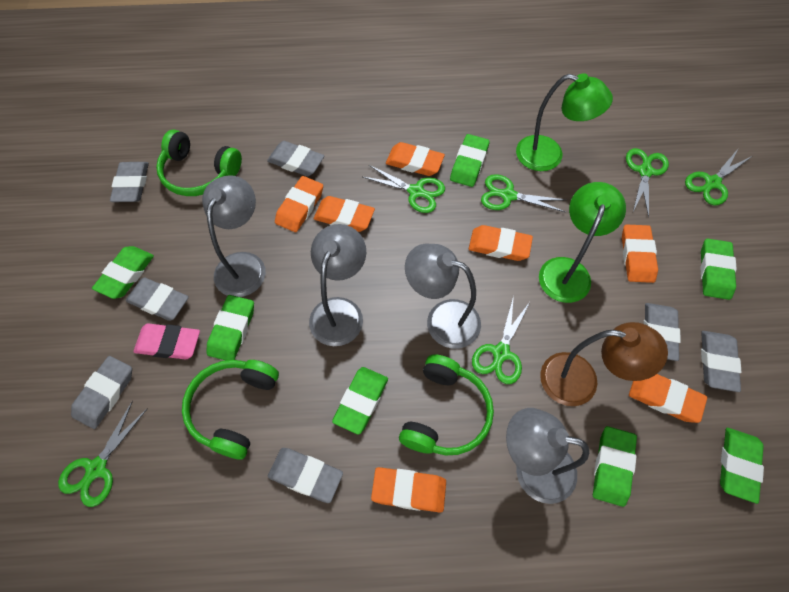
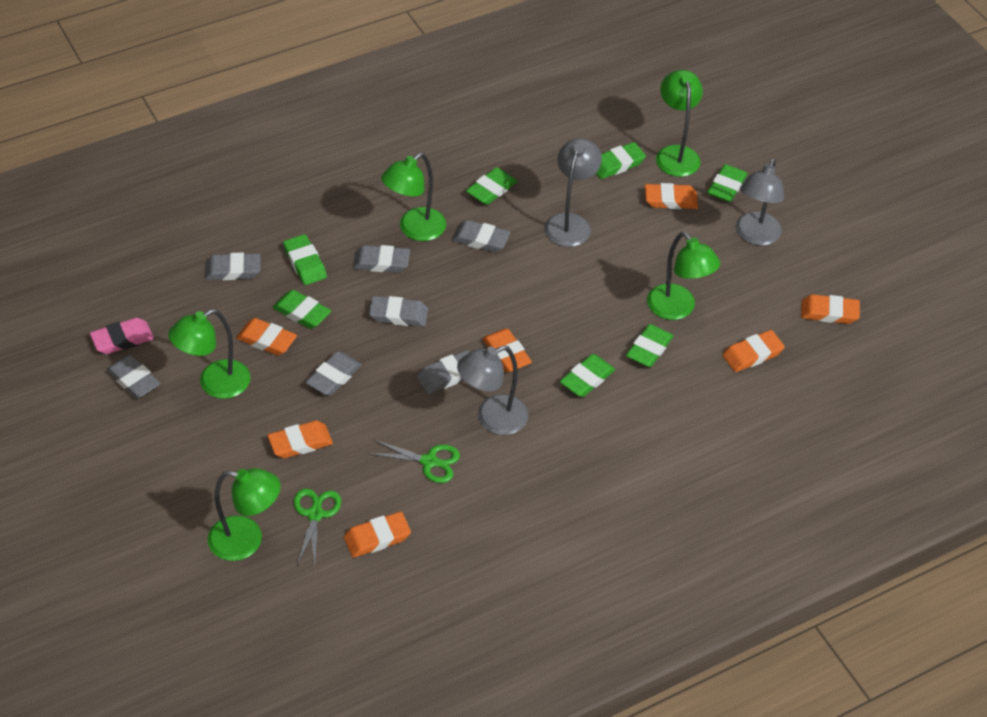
brown lamp: [540,322,668,406] = 1 -> none = 0
green headphones: [156,129,242,196] [182,360,279,460] [399,354,494,455] = 3 -> none = 0
green lamp: [516,73,613,171] [539,182,626,303] = 2 -> [168,309,251,399] [208,468,281,561] [381,153,446,241] [647,232,720,320] [656,70,703,177] = 5
green scissors: [58,400,148,507] [363,165,445,213] [472,295,530,384] [481,174,566,212] [626,148,669,218] [685,149,752,205] = 6 -> [294,488,341,566] [368,440,460,483] = 2
grey lamp: [202,175,266,297] [309,224,366,346] [405,243,481,349] [506,408,589,504] = 4 -> [457,345,529,435] [544,138,602,247] [736,158,784,246] = 3

